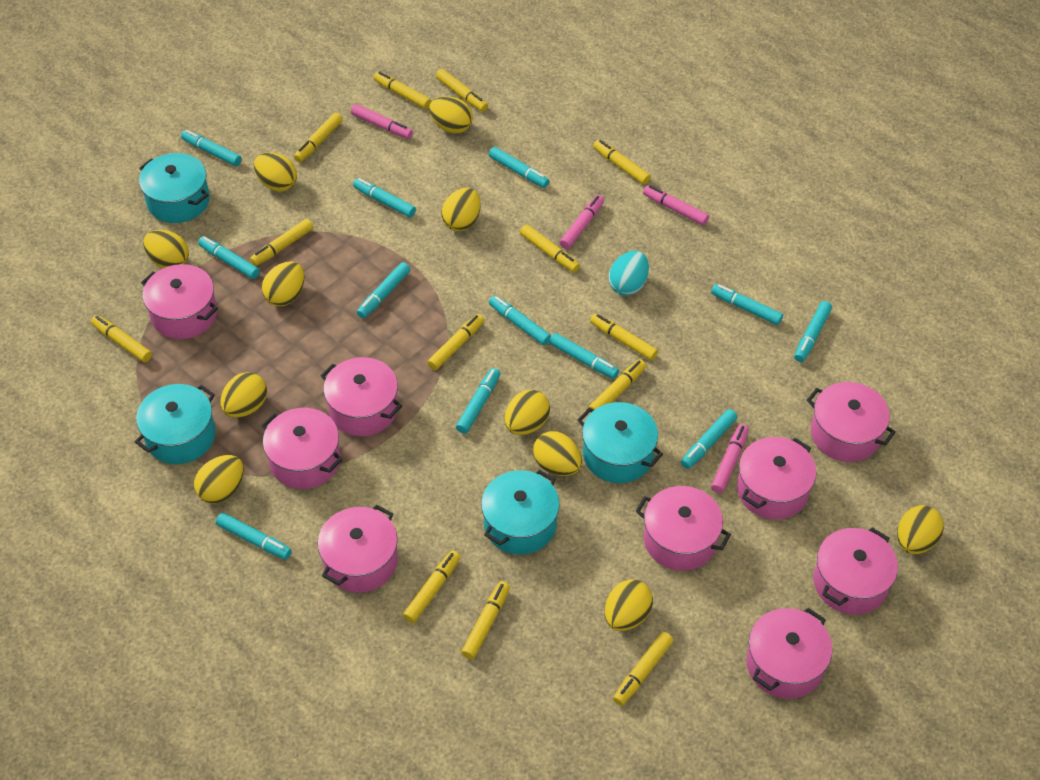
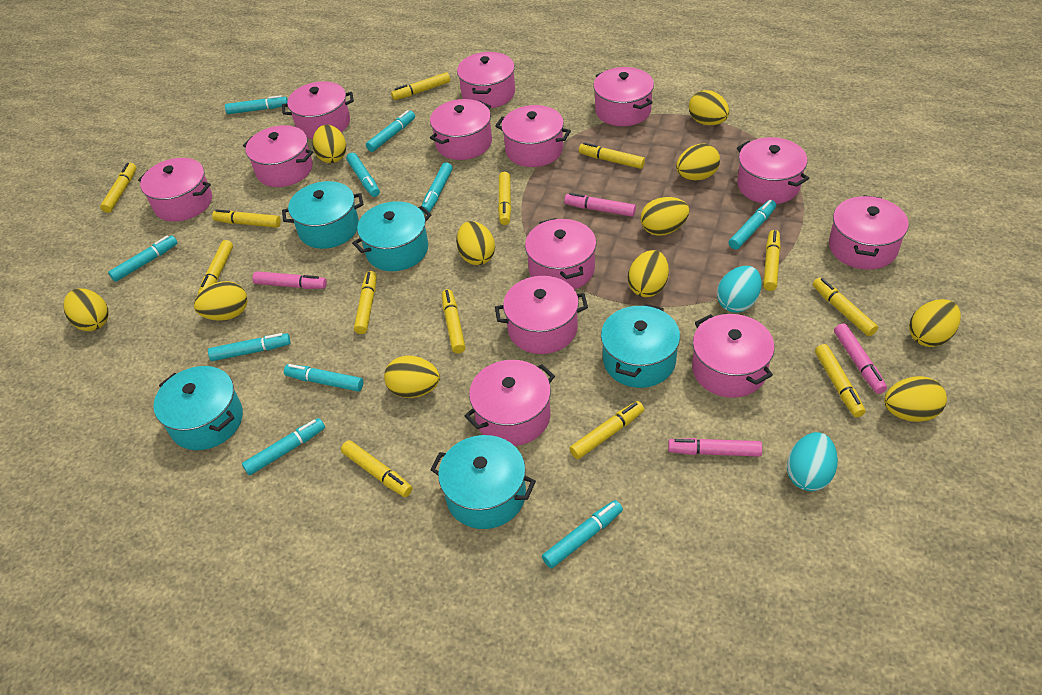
pink pot: [141,264,218,339] [261,408,343,489] [318,505,398,593] [321,357,402,436] [636,486,731,571] [737,437,816,520] [746,608,833,699] [807,382,896,462] [813,527,898,615] = 9 -> [138,158,212,222] [243,125,313,187] [282,81,354,139] [430,99,492,160] [457,52,515,108] [465,360,555,446] [495,105,571,167] [495,276,588,354] [525,218,596,290] [593,67,654,126] [692,314,775,398] [737,137,809,204] [829,195,909,270] = 13
turquoise egg: [609,251,649,296] = 1 -> [717,266,762,313] [787,432,838,491] = 2
turquoise marker: [181,130,242,166] [198,236,260,279] [216,513,292,560] [353,178,416,218] [357,262,410,318] [456,368,500,434] [489,147,549,188] [489,295,551,345] [549,333,619,379] [681,409,737,469] [711,284,783,325] [794,301,832,362] = 12 -> [108,235,177,282] [208,333,291,361] [225,95,288,114] [242,418,325,476] [284,364,363,392] [346,153,380,197] [366,110,415,152] [421,162,453,214] [542,500,623,568] [729,200,776,250] = 10
turquoise pot: [135,384,216,464] [139,153,210,223] [481,470,560,555] [578,402,663,483] = 4 -> [153,366,243,450] [282,181,363,249] [352,201,431,271] [430,435,536,529] [601,304,680,388] = 5

